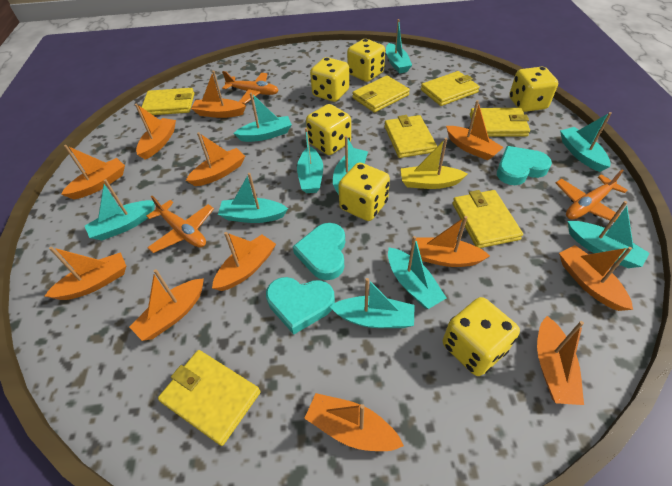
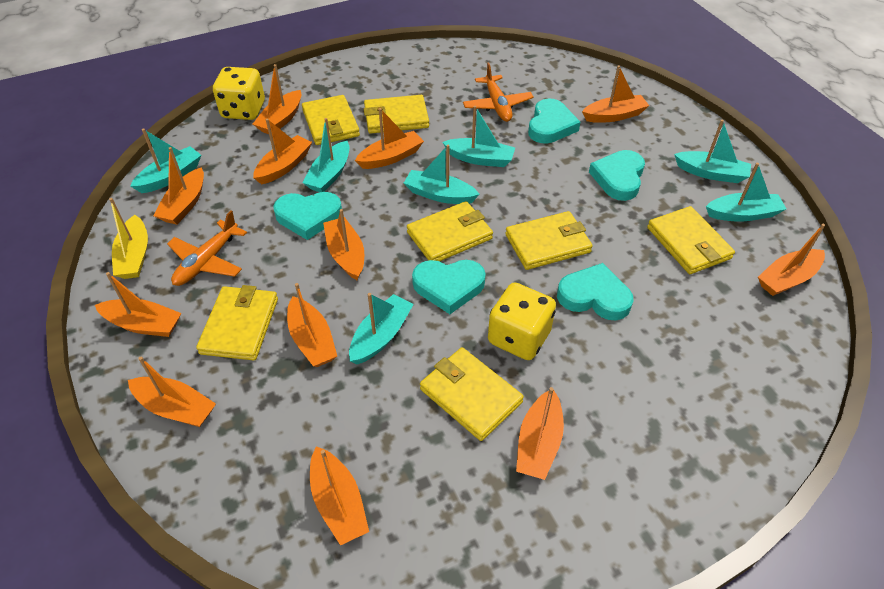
orange plane: [146,196,214,253] [222,71,279,104] [556,169,628,222] = 3 -> [167,210,247,286] [463,62,534,122] = 2
turquoise boat: [85,179,155,240] [218,173,288,223] [233,93,292,142] [297,128,323,193] [330,278,415,328] [333,136,368,195] [386,19,412,73] [388,236,446,309] [560,112,612,172] [568,201,650,268] = 10 -> [130,129,201,193] [302,118,349,192] [349,293,414,364] [404,145,479,204] [442,106,515,167] [674,120,751,183] [706,163,786,222] = 7
turquoise heart: [266,277,335,334] [293,223,345,280] [497,146,552,185] = 3 -> [273,192,342,240] [412,260,486,314] [528,98,580,144] [557,263,634,320] [589,150,645,201] = 5
yellow dice: [306,104,351,155] [310,57,349,102] [338,163,390,221] [347,39,385,82] [443,297,520,376] [509,67,558,112] = 6 -> [213,67,265,120] [488,283,556,360] = 2

